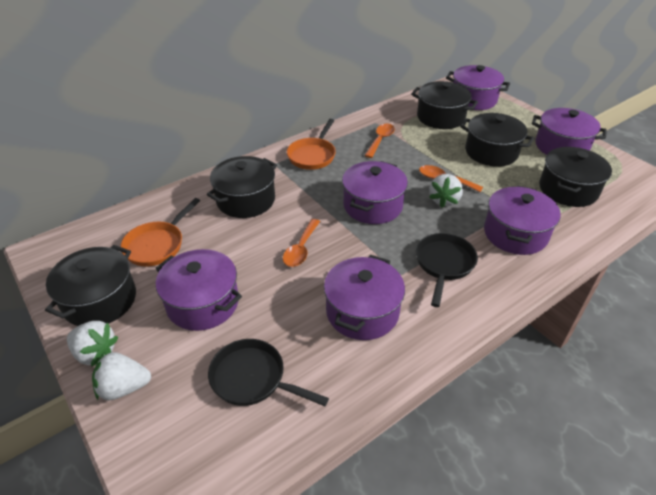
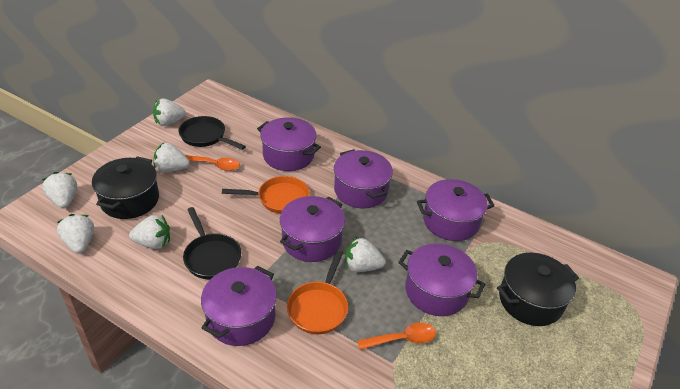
black pot: [45,245,136,326] [207,156,277,218] [411,81,478,129] [460,113,534,167] [539,147,612,207] = 5 -> [92,156,159,219] [497,253,579,326] = 2
orange spoon: [283,219,320,267] [364,123,395,158] [419,165,483,192] = 3 -> [185,155,240,171] [357,323,436,350] = 2
white strawberry: [67,321,118,367] [92,352,151,400] [429,174,463,208] = 3 -> [42,172,77,208] [57,214,94,254] [129,215,170,249] [153,98,186,126] [153,143,190,172] [346,237,385,272] = 6

